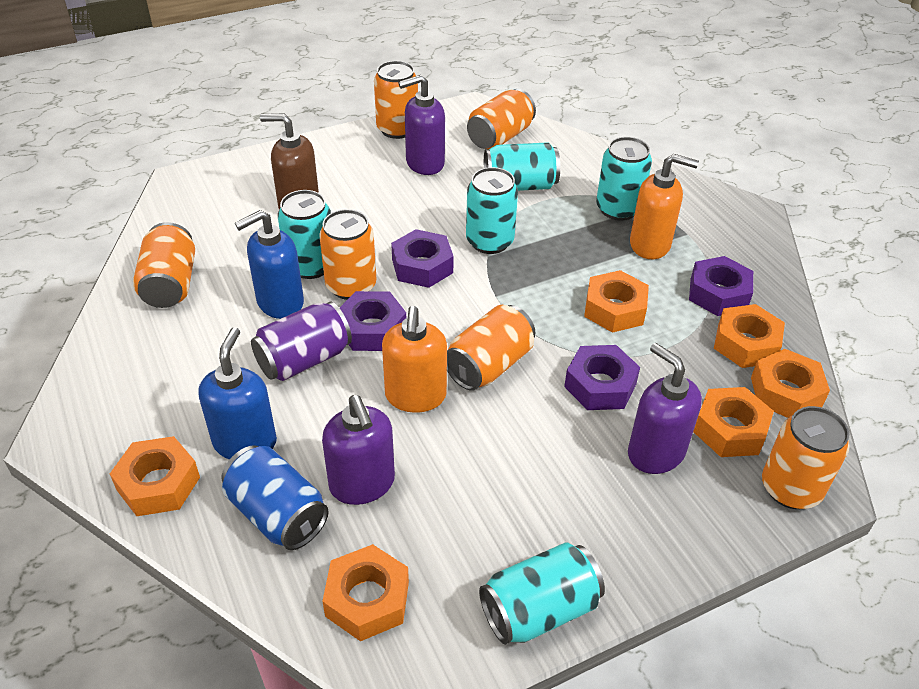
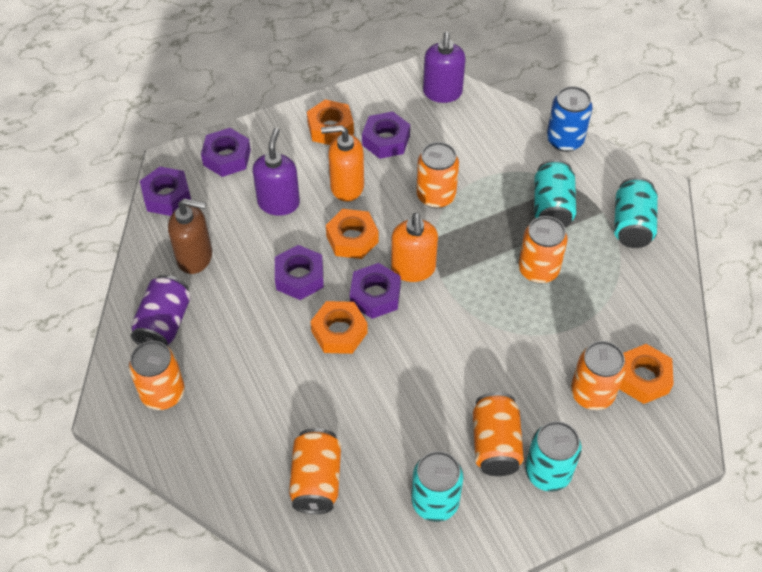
blue soap dispenser: [198,327,277,460] [235,210,304,319] = 2 -> none = 0
orange nut: [110,436,200,516] [322,544,409,641] [584,270,649,333] [693,387,774,457] [714,304,785,368] [751,349,830,418] = 6 -> [307,99,354,145] [310,301,368,354] [326,209,379,259] [619,344,674,404] = 4
purple nut: [340,291,406,351] [391,229,454,288] [564,345,640,410] [689,256,753,316] = 4 -> [140,167,191,216] [201,128,251,177] [275,245,324,300] [350,263,401,319] [362,111,410,159] = 5
purple soap dispenser: [322,395,395,505] [398,75,445,175] [628,343,702,474] = 3 -> [253,128,300,216] [423,32,466,103] = 2
turquoise can: [278,190,331,279] [466,167,518,254] [479,542,605,645] [484,142,560,191] [596,137,652,221] = 5 -> [411,451,463,522] [525,421,582,492] [534,160,576,227] [614,177,658,248] = 4

